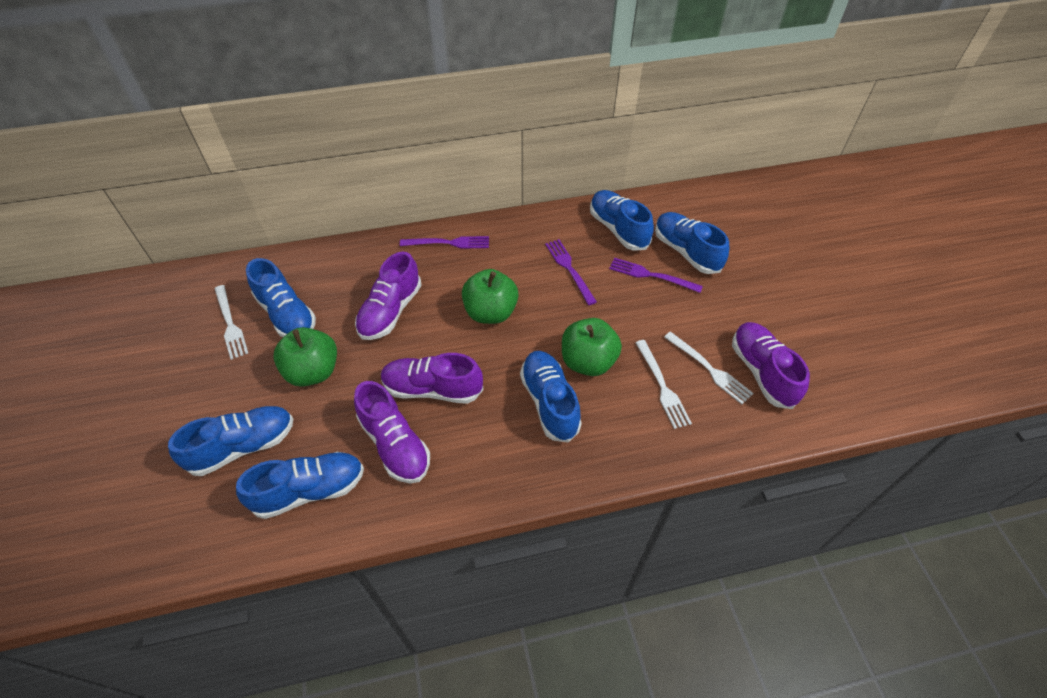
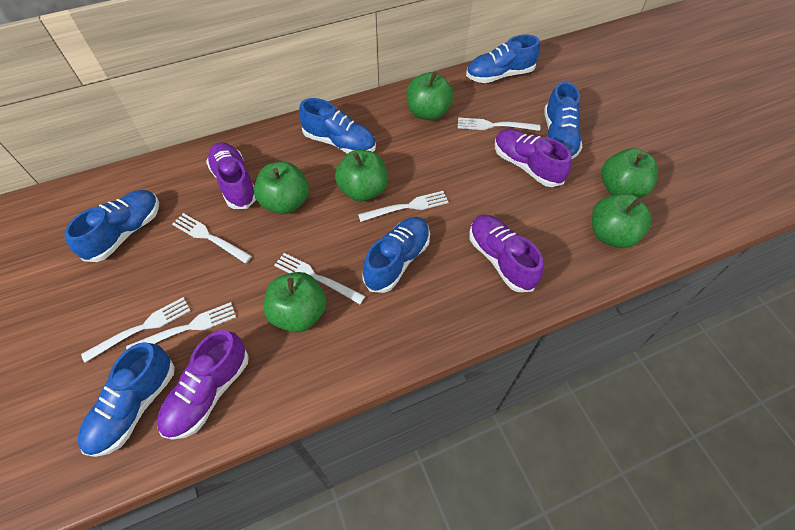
green apple: [273,327,337,387] [462,269,519,324] [562,318,622,376] = 3 -> [254,162,309,214] [264,272,327,333] [335,150,388,201] [407,72,453,120] [592,194,652,248] [601,148,658,199] = 6
purple fork: [400,236,489,249] [545,239,597,305] [609,258,703,293] = 3 -> none = 0
white fork: [214,285,248,360] [635,340,692,429] [664,332,754,404] = 3 -> [81,297,191,363] [126,302,236,349] [172,213,252,263] [274,253,365,304] [358,191,449,222] [458,117,540,131] = 6

